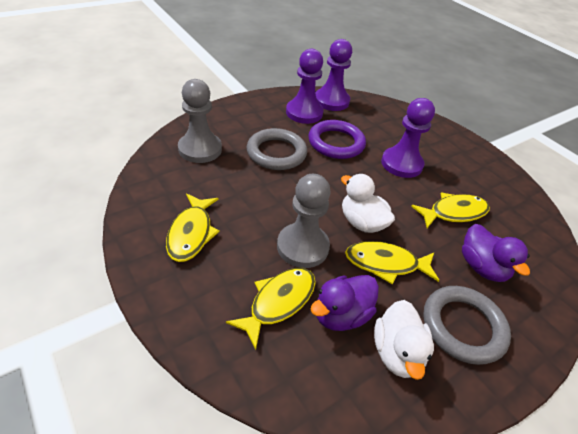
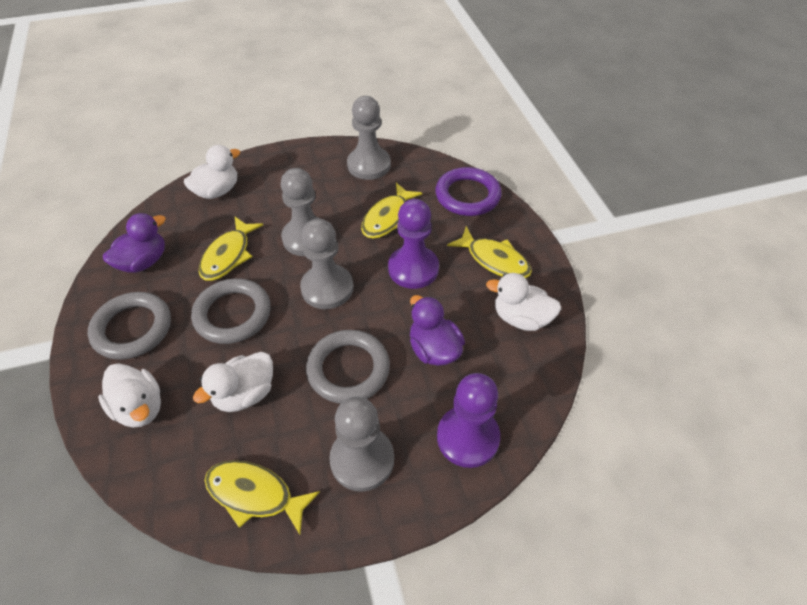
grey pawn: [178,79,222,163] [277,174,331,268] = 2 -> [280,168,321,256] [300,219,353,309] [329,396,394,492] [347,96,391,180] = 4
grey ring: [247,128,307,170] [423,286,511,365] = 2 -> [88,292,171,360] [191,278,271,344] [306,330,390,404] = 3
purple pawn: [286,49,323,124] [316,39,352,111] [381,98,435,178] = 3 -> [388,199,439,289] [437,373,500,468] = 2
white duck: [341,174,395,233] [374,300,434,380] = 2 -> [98,363,161,428] [184,145,240,199] [193,352,273,412] [486,273,561,331] = 4

